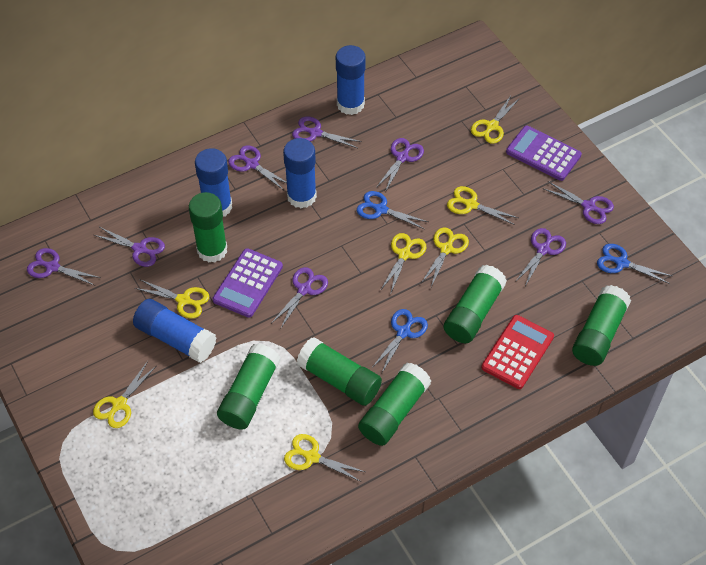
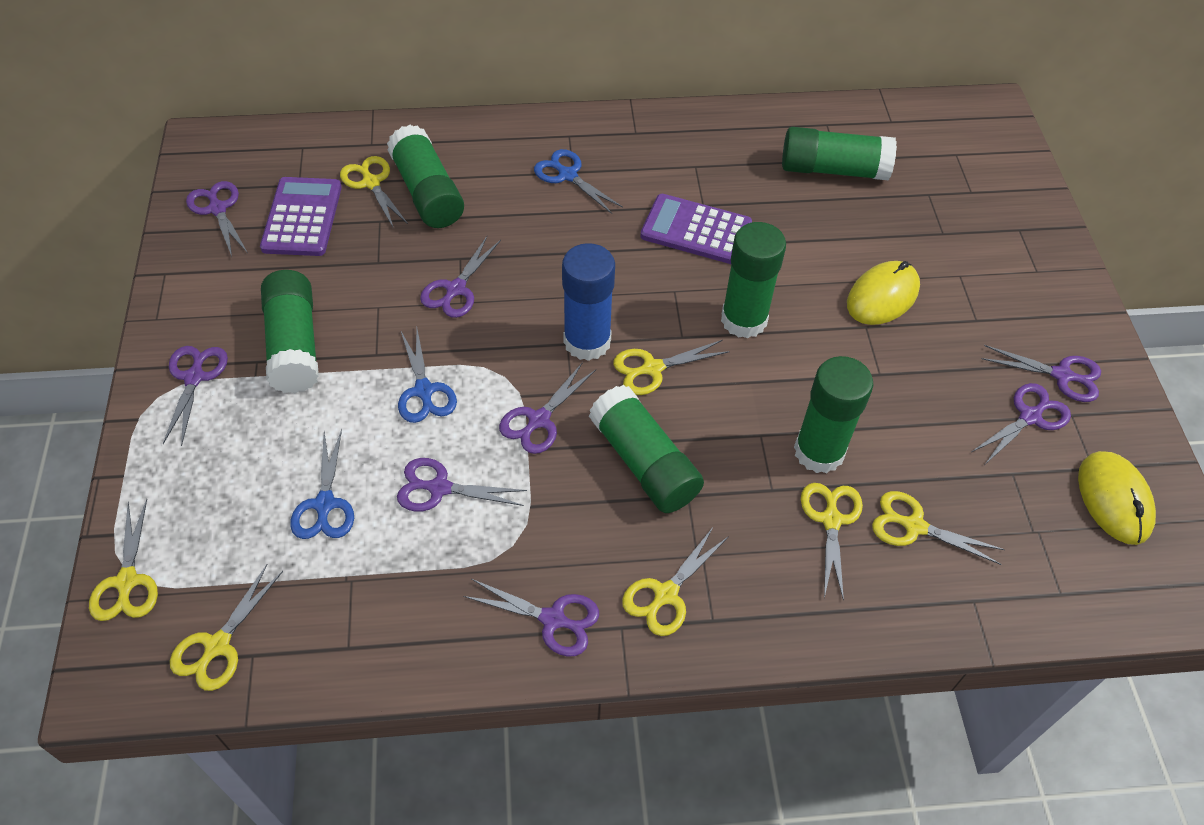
blue glue stick: [133,299,216,363] [195,148,232,217] [283,138,317,208] [336,45,366,115] = 4 -> [562,243,615,361] = 1
red calculator: [481,315,554,389] = 1 -> none = 0
yellow mouse: none = 0 -> [847,261,920,325] [1078,451,1156,545] = 2

